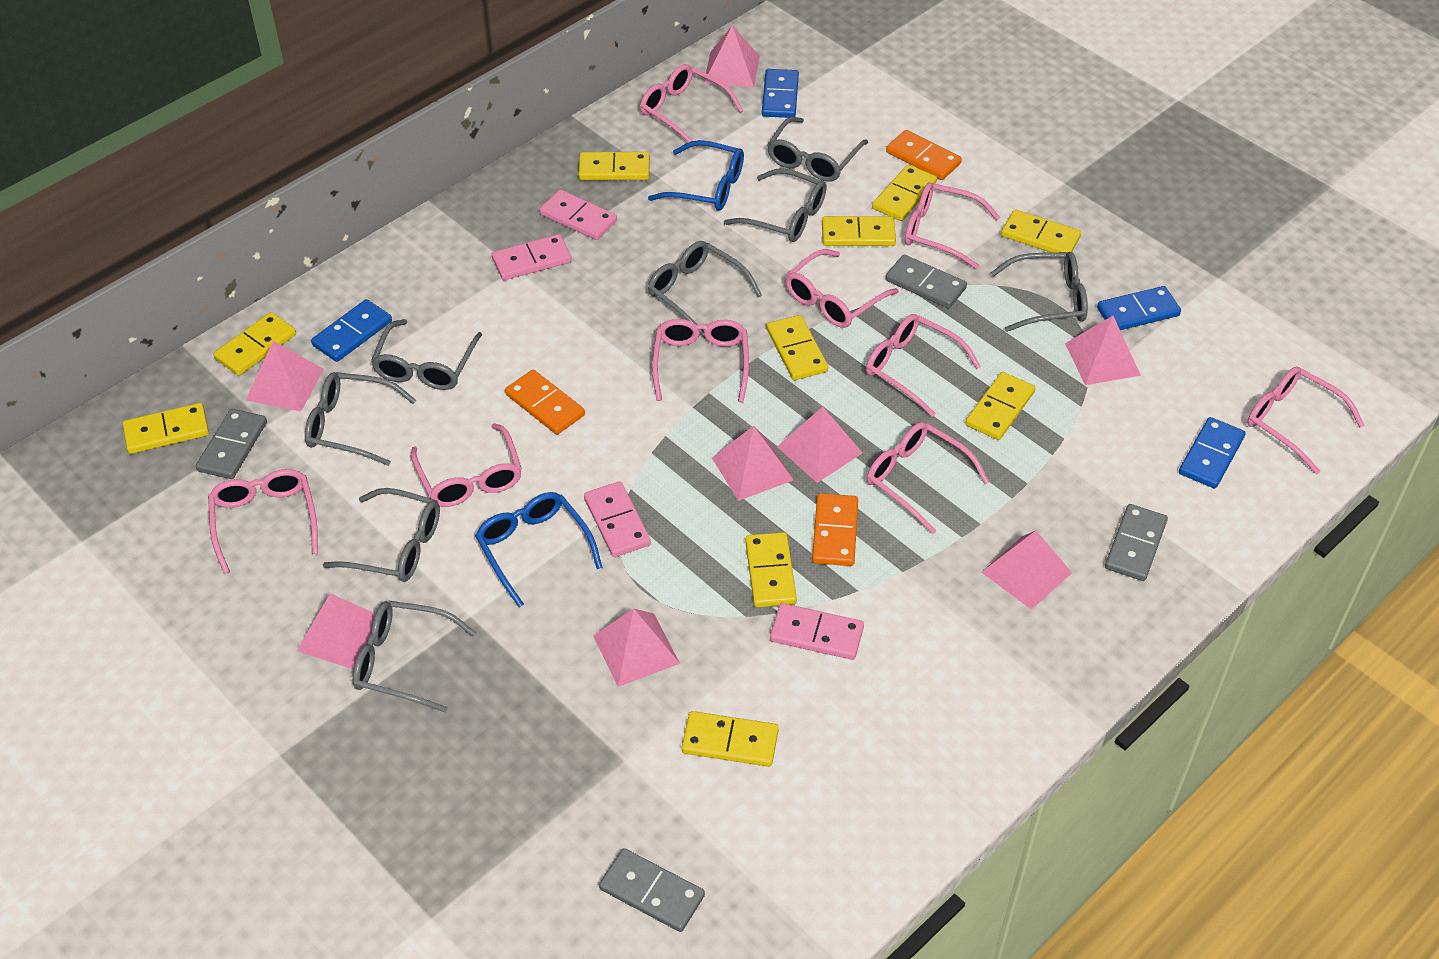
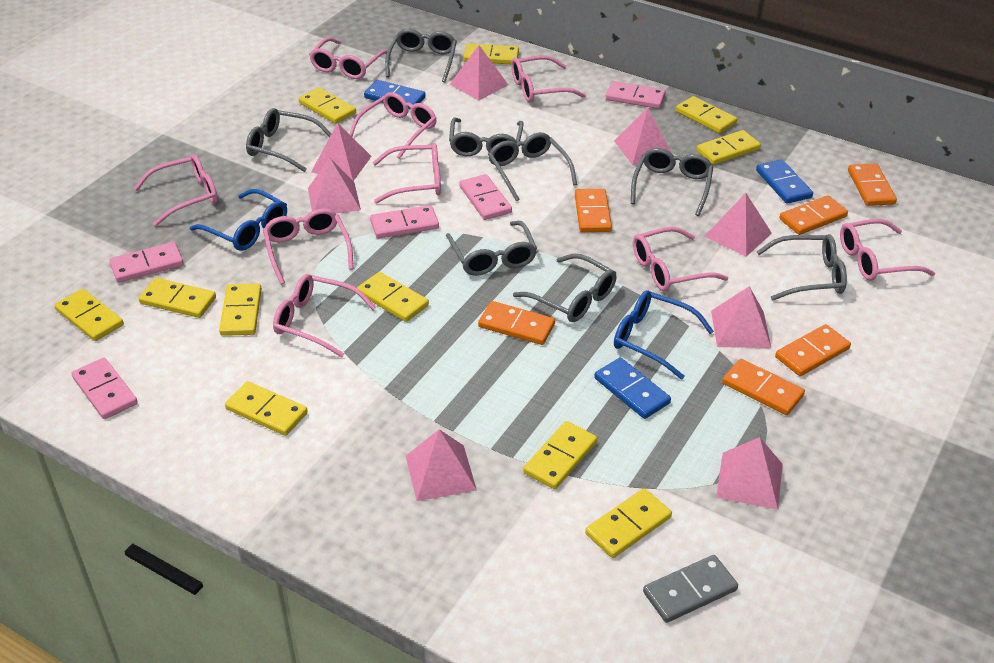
blue domino: [311,299,392,362] [762,69,799,118] [1097,286,1181,330] [1179,417,1245,489] = 4 -> [364,80,426,110] [594,358,671,419] [756,159,813,204] = 3
grey domino: [196,409,267,479] [599,848,705,932] [885,255,967,308] [1105,504,1168,581] = 4 -> [643,555,738,623] = 1
orange domino: [505,370,585,435] [812,493,858,566] [886,130,962,180] = 3 -> [478,301,555,345] [575,189,612,232] [722,359,805,415] [775,324,851,376] [779,195,848,235] [848,163,897,206] = 6
pink domino: [492,234,572,280] [540,189,617,240] [584,481,651,557] [770,603,864,660] = 4 -> [71,358,138,419] [109,242,183,283] [370,205,439,239] [459,174,512,220] [605,81,666,109] = 5
yellow domino: [123,403,209,454] [213,312,296,376] [578,152,650,180] [682,711,779,767] [745,532,797,607] [767,315,828,380] [822,216,896,246] [872,165,937,221] [965,372,1035,440] [1001,209,1081,253] = 10 -> [55,289,124,341] [139,278,216,318] [219,283,262,336] [225,381,308,436] [299,87,356,124] [357,272,429,322] [463,43,519,64] [523,421,597,490] [585,488,672,558] [676,96,737,134] [696,130,761,165] = 11

